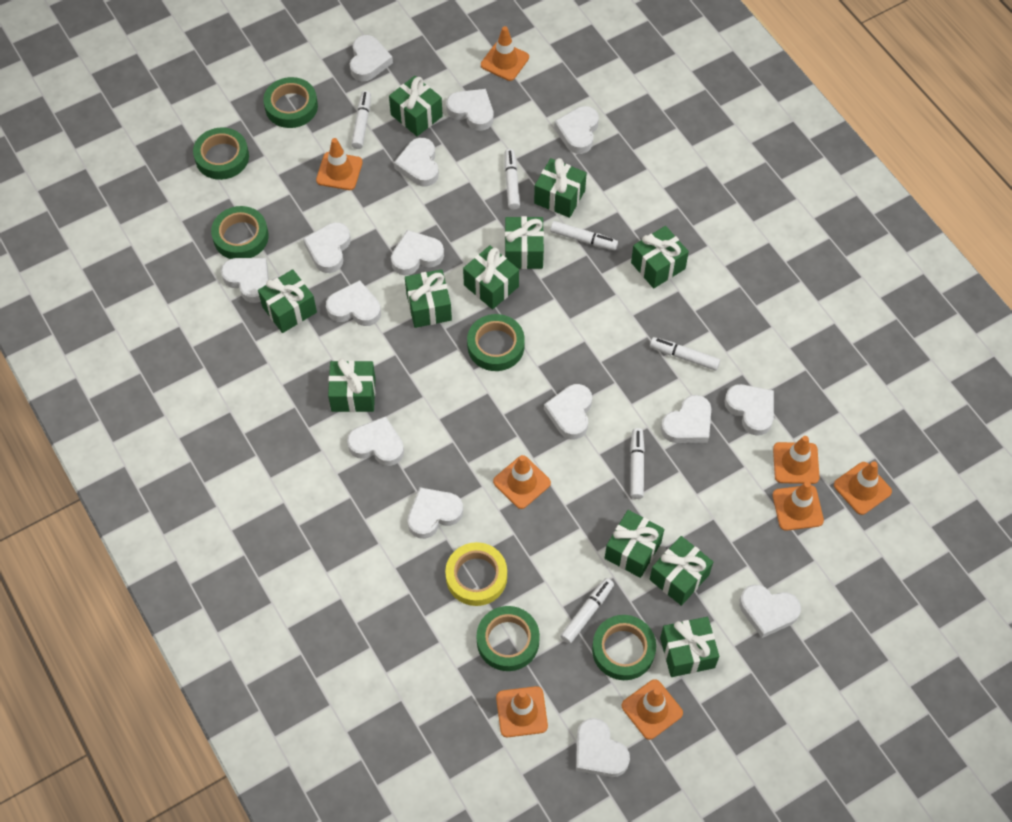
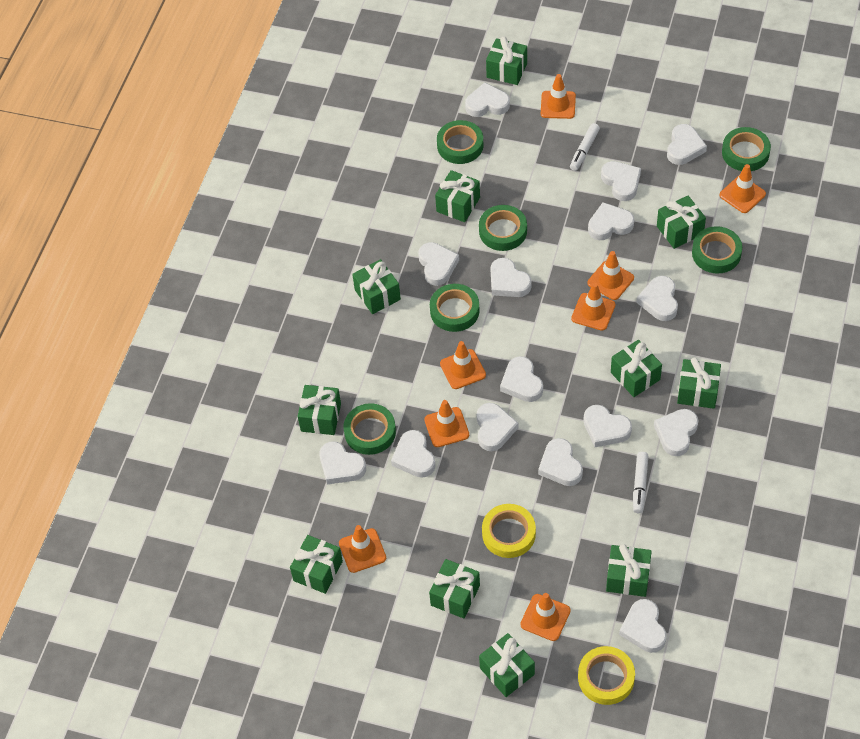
white marker: [351,91,371,149] [504,149,520,210] [550,221,618,250] [560,578,614,644] [630,428,645,499] [650,337,720,371] = 6 -> [570,123,600,171] [633,452,648,513] = 2
yellow tape: [445,542,507,606] = 1 -> [482,504,536,558] [578,646,635,705] = 2

